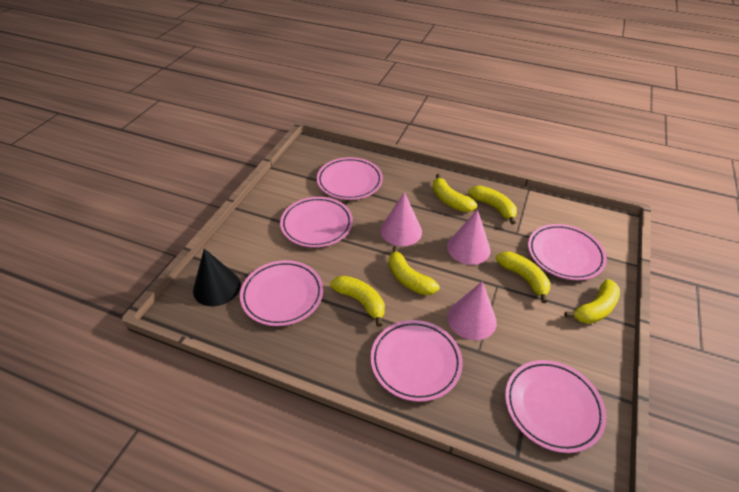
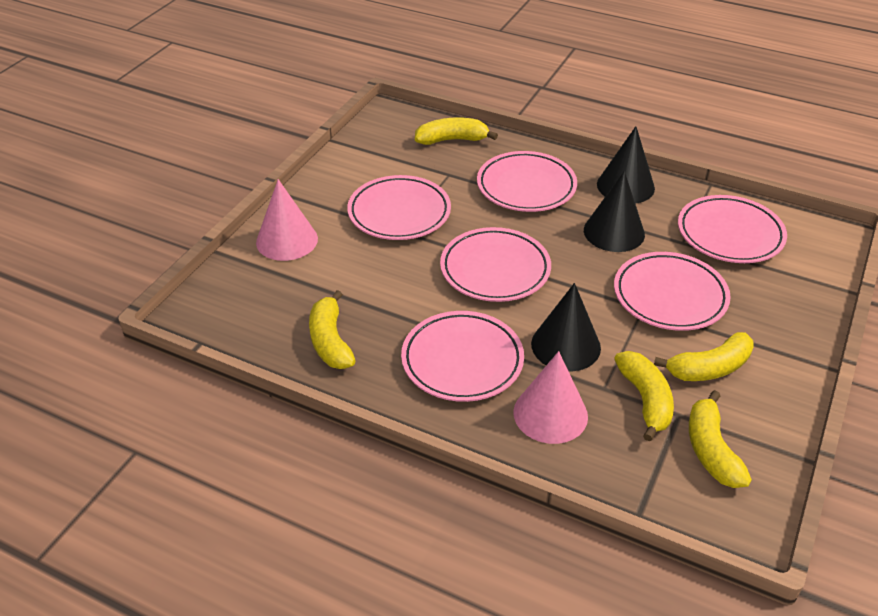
black cone: [193,248,241,306] = 1 -> [531,283,601,371] [584,171,645,252] [597,126,655,203] = 3
pink cone: [380,192,422,246] [447,209,491,265] [447,281,497,340] = 3 -> [256,179,318,261] [513,351,588,444] = 2
yellow banana: [330,276,385,327] [388,246,440,295] [432,174,477,212] [468,186,517,225] [496,251,550,303] [564,279,620,324] = 6 -> [309,290,356,369] [415,117,498,145] [614,351,674,442] [654,332,754,381] [689,390,752,488] = 5

